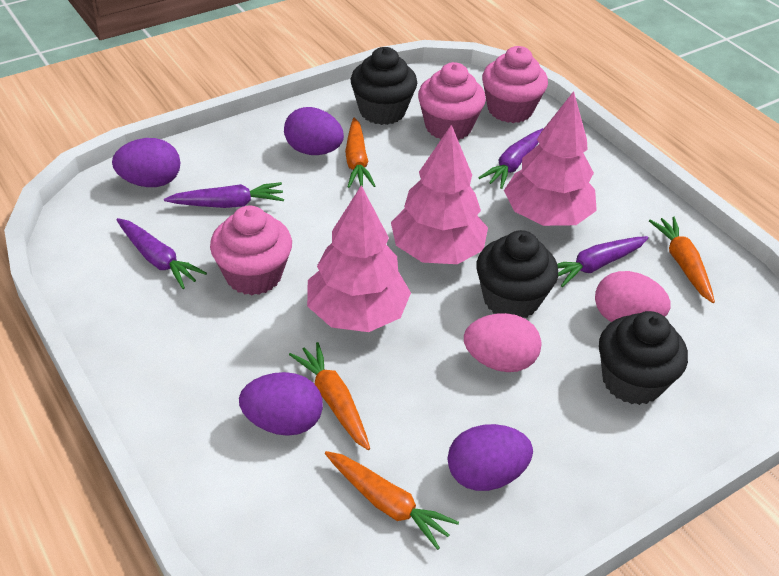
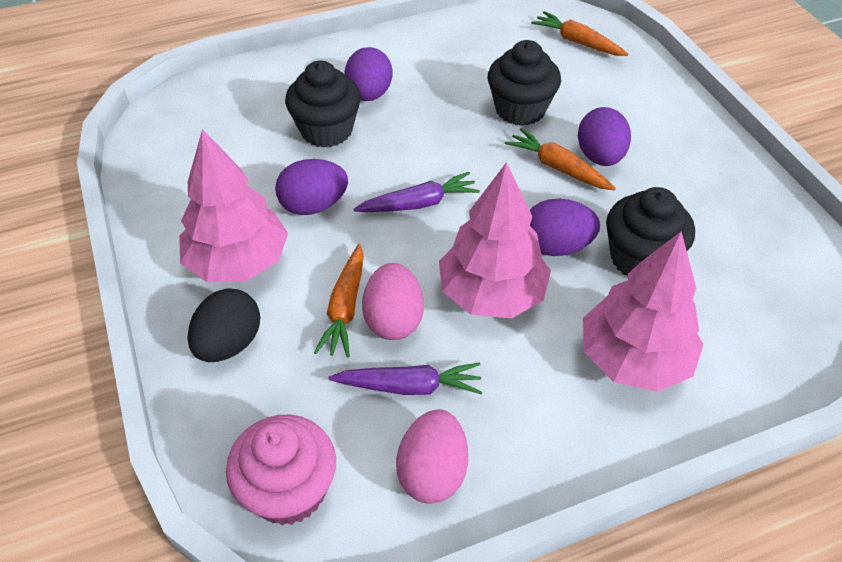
black egg: none = 0 -> [187,289,260,362] = 1
orange carrot: [289,342,370,450] [325,451,459,550] [345,118,375,188] [649,216,715,303] = 4 -> [314,244,364,358] [505,128,616,190] [531,11,628,56] = 3
pink cupcake: [210,206,292,295] [418,62,486,140] [482,46,548,123] = 3 -> [226,415,336,525] = 1
purple carrot: [116,218,207,289] [164,182,284,208] [478,128,544,189] [557,236,648,287] = 4 -> [328,363,482,395] [353,172,480,212] = 2

